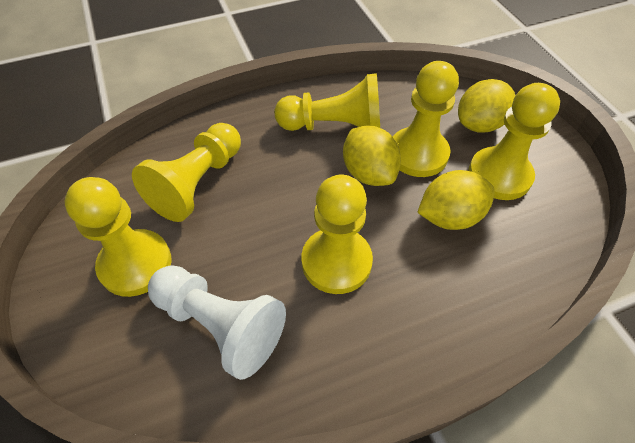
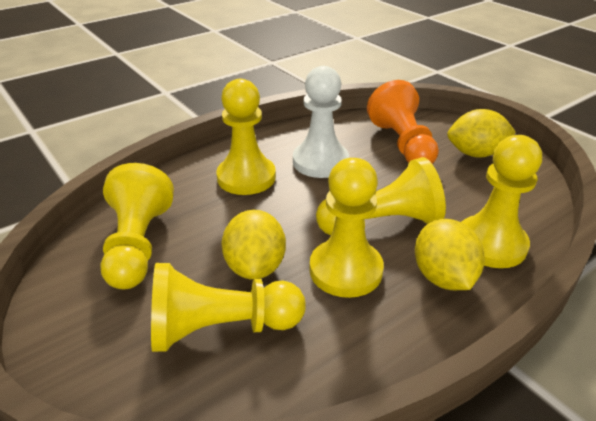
orange pawn: none = 0 -> [367,80,439,164] = 1

